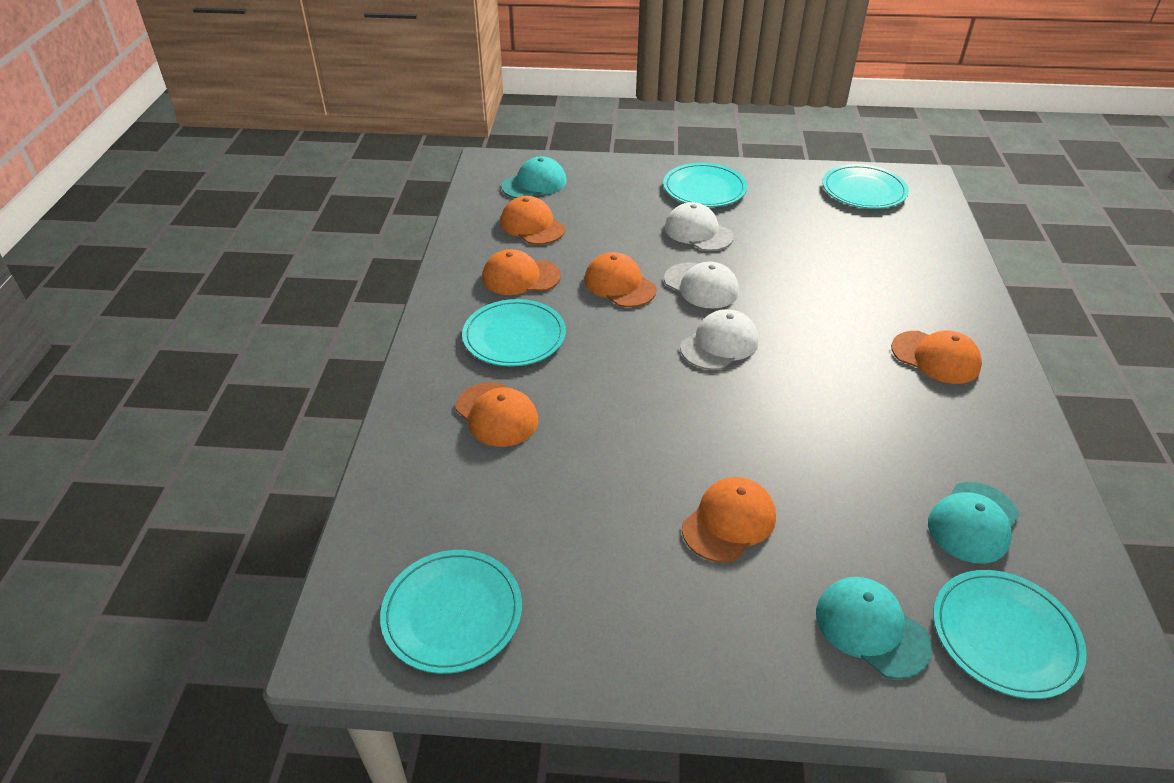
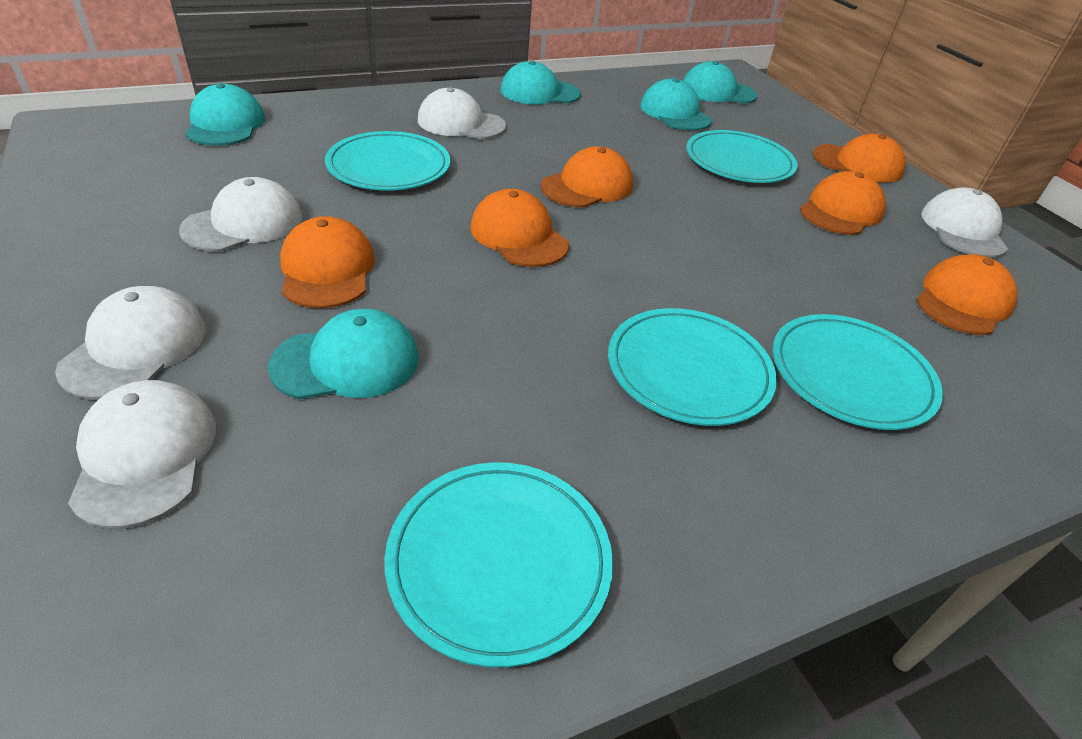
turquoise cap: [501,156,567,198] [816,577,932,679] [928,482,1020,563] = 3 -> [185,83,265,146] [268,309,418,399] [500,60,581,104] [640,78,712,131] [683,61,757,104] = 5
white cap: [664,262,739,309] [665,202,734,251] [680,309,758,370] = 3 -> [55,286,206,400] [68,380,216,529] [179,177,302,252] [418,87,506,139] [921,187,1008,258] = 5

